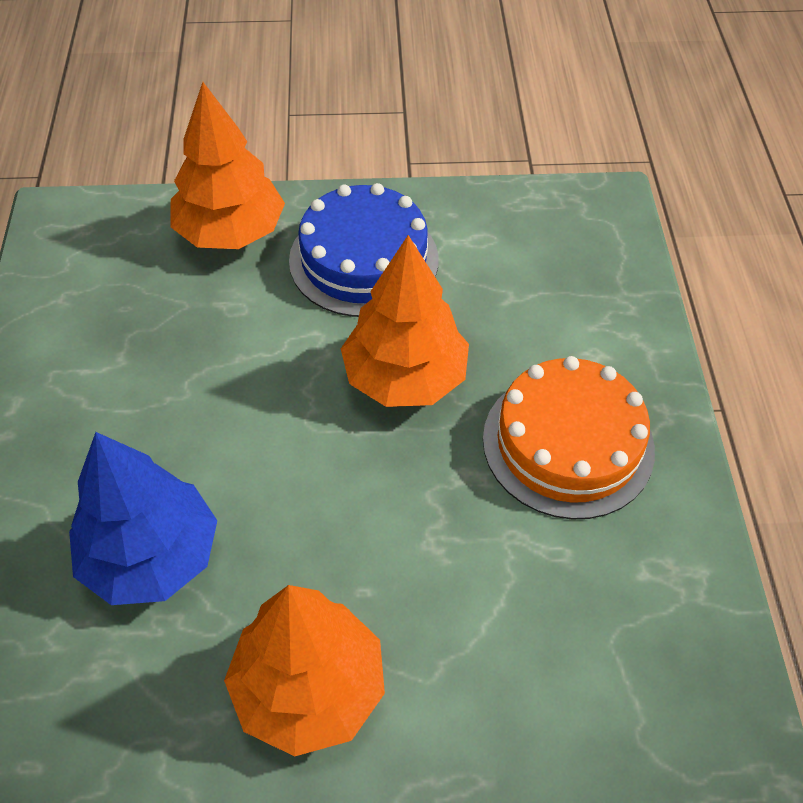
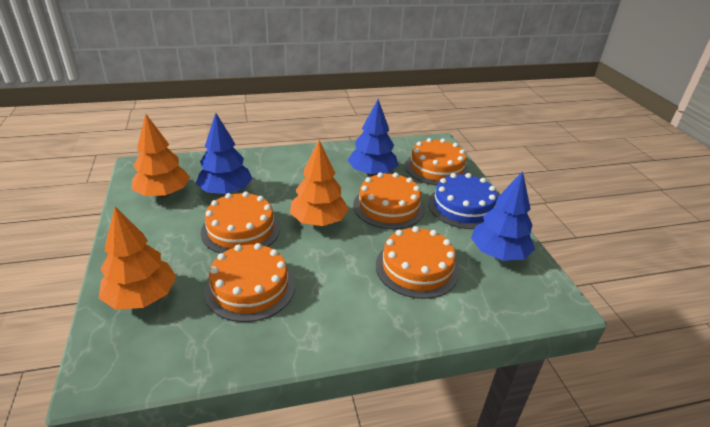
blue tree: [69,432,217,605] = 1 -> [196,113,253,195] [348,99,398,176] [471,171,535,261] = 3
orange cake: [483,356,655,520] = 1 -> [201,191,280,253] [204,243,295,322] [353,172,425,229] [376,226,459,299] [405,138,469,186] = 5

